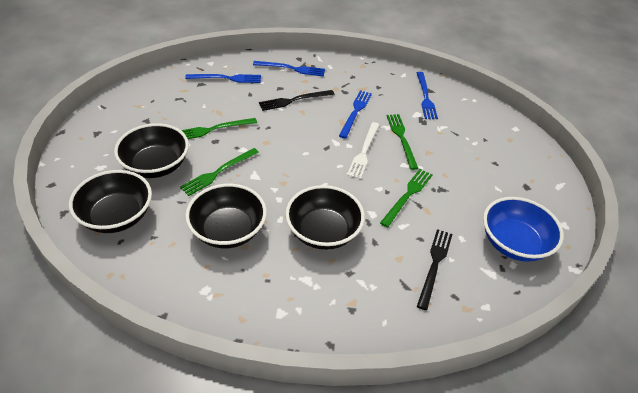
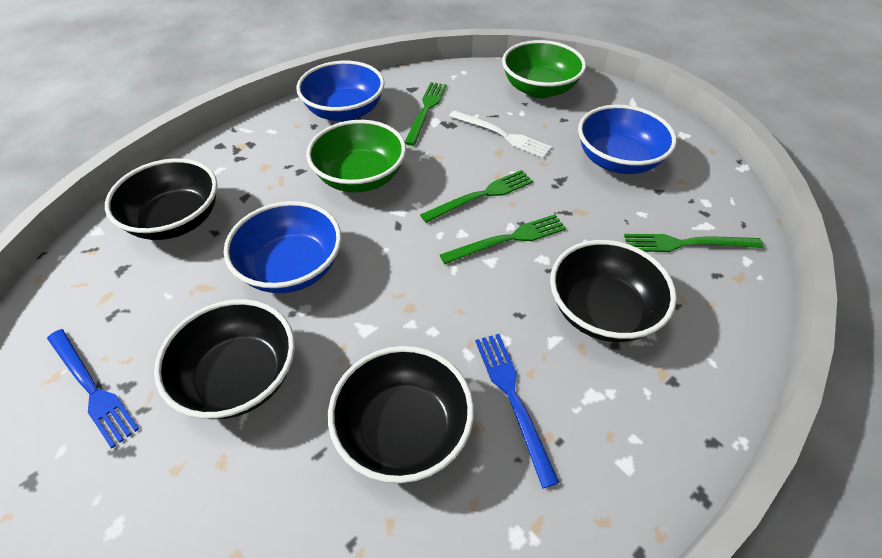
black fork: [259,90,335,111] [417,229,453,310] = 2 -> none = 0
blue bowl: [483,197,564,262] = 1 -> [224,201,342,293] [297,61,385,122] [578,105,677,174] = 3
blue fork: [185,74,261,83] [253,61,325,77] [339,90,372,139] [417,72,438,119] = 4 -> [47,329,139,448] [475,334,560,488] = 2
green bowl: none = 0 -> [306,120,406,193] [502,40,586,98] = 2

